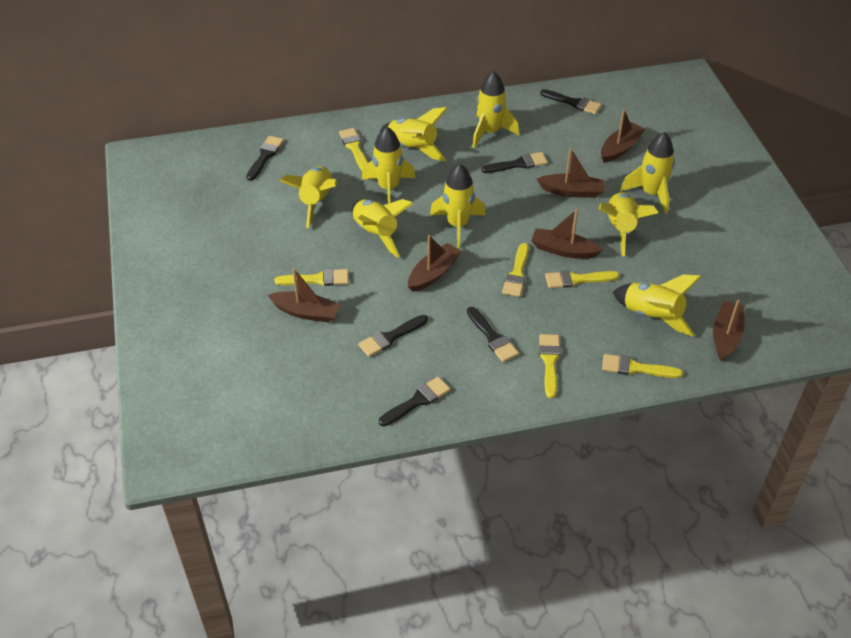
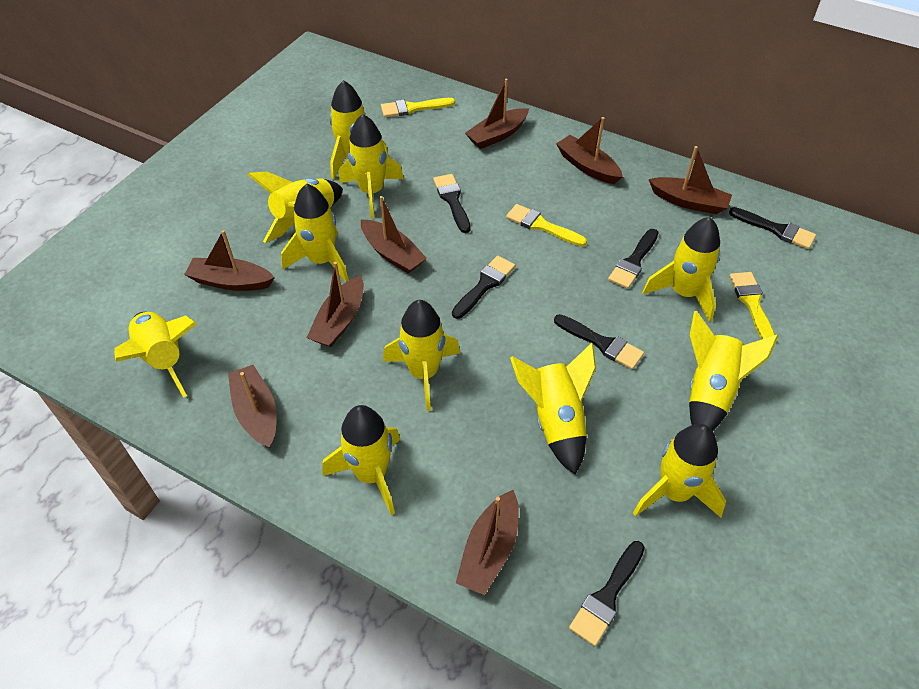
brown boat: [268,268,341,323] [408,235,462,292] [531,209,603,259] [537,148,605,198] [601,109,646,163] [713,300,745,361] = 6 -> [184,230,275,291] [228,365,277,448] [307,262,364,347] [361,196,427,274] [456,490,519,595] [465,79,529,149] [556,117,623,184] [649,146,732,214] = 8
yellow brush: [275,269,349,286] [339,128,368,170] [502,243,529,297] [539,334,561,398] [545,270,620,288] [602,354,683,378] = 6 -> [381,98,455,117] [506,204,587,247] [730,272,775,340] = 3
yellow rocket: [279,166,337,228] [352,199,414,258] [362,127,416,204] [380,107,448,161] [430,164,486,248] [472,71,519,148] [599,192,658,257] [613,275,701,336] [620,132,675,214] = 9 -> [114,312,197,398] [247,172,343,243] [281,184,349,282] [323,405,400,515] [329,80,389,180] [339,114,404,218] [383,300,460,411] [510,343,596,475] [633,424,726,518] [642,217,720,322] [689,311,778,431] = 11

